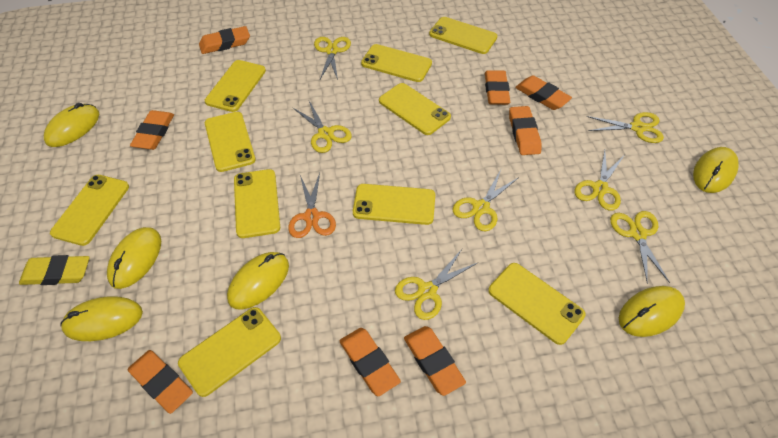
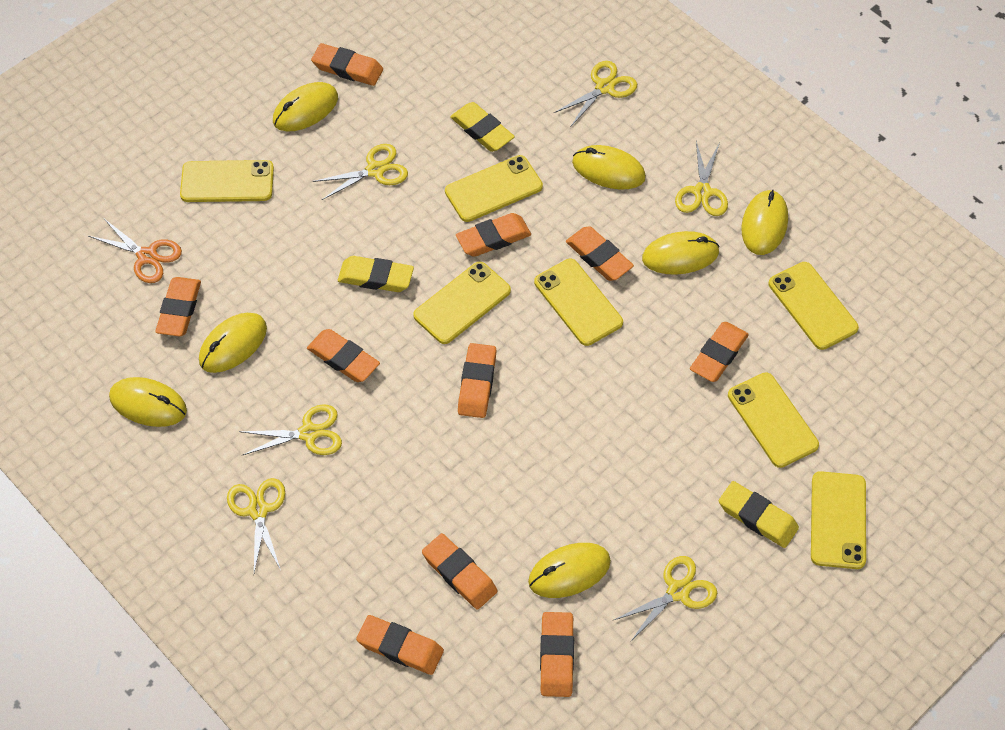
orange eraser: [128,350,193,414] [130,110,174,150] [199,26,250,54] [340,328,401,396] [404,326,466,396] [485,70,510,105] [509,106,541,155] [515,75,572,110] = 8 -> [155,277,201,337] [307,329,380,382] [311,43,383,86] [356,615,444,675] [422,533,497,610] [456,213,531,257] [458,343,496,418] [540,612,574,697] [566,226,634,281] [690,322,749,382] = 10
yellow eraser: [19,255,89,285] = 1 -> [338,256,414,292] [450,102,515,152] [719,481,799,548] = 3
yellow mouse: [44,103,99,147] [60,296,143,341] [107,227,161,289] [227,252,289,310] [619,286,685,337] [693,147,739,193] = 6 -> [109,377,187,427] [199,313,267,373] [273,82,338,131] [528,543,611,598] [572,145,646,189] [642,231,720,275] [741,190,788,255] = 7
yellow phone: [50,175,129,246] [178,307,281,397] [205,60,266,112] [205,112,256,172] [234,169,280,238] [353,184,435,225] [361,44,432,82] [379,83,451,135] [429,17,497,54] [488,263,586,345] = 10 -> [180,160,274,202] [413,262,511,344] [445,155,543,222] [534,259,623,346] [728,372,819,468] [769,262,859,350] [811,471,866,569] = 7
yellow scissors: [293,101,352,153] [314,37,351,80] [395,249,479,320] [452,170,519,231] [575,150,624,211] [587,112,664,143] [610,211,670,284] = 7 -> [227,478,285,573] [239,404,342,455] [312,144,408,200] [554,61,637,126] [614,556,717,642] [675,141,728,216] = 6

